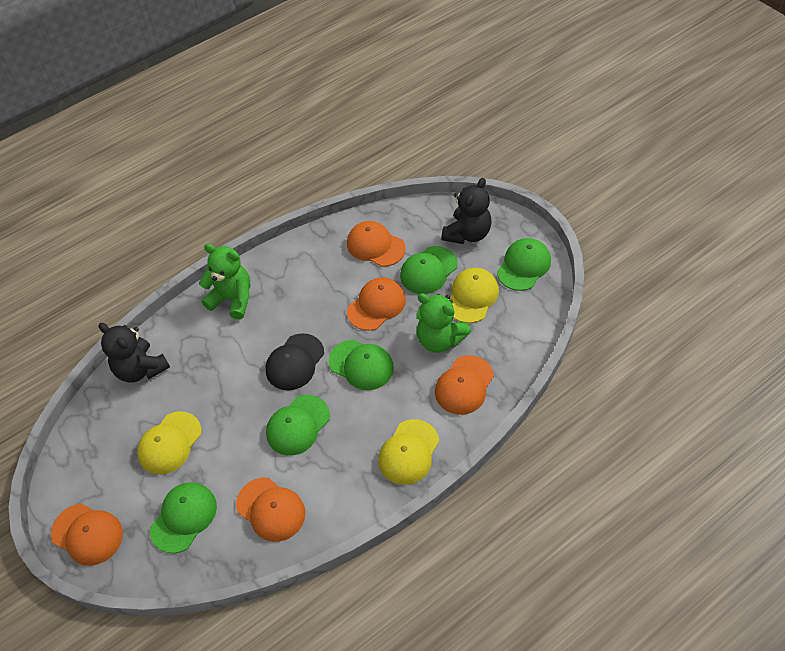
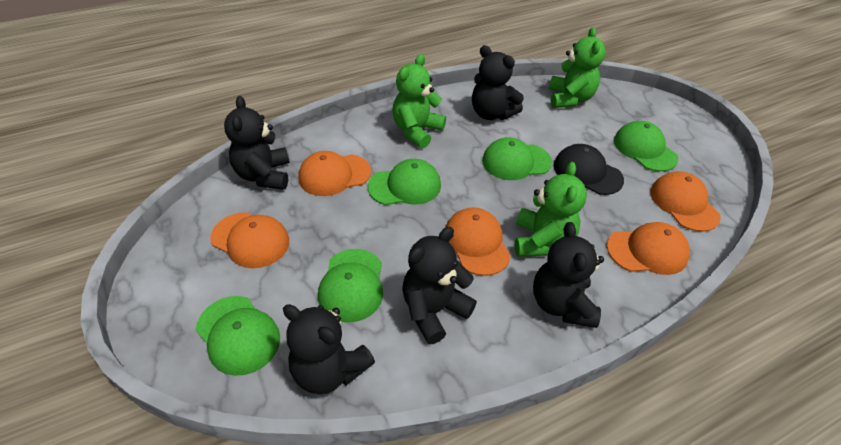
black teddy bear: [99,323,170,383] [441,178,491,244] = 2 -> [224,96,290,190] [283,304,375,394] [402,227,477,344] [472,45,524,120] [533,222,604,328] = 5
green teddy bear: [199,244,250,319] [416,293,471,353] = 2 -> [392,54,446,148] [515,162,587,257] [549,27,605,108] = 3
yellow cap: [137,411,201,475] [378,419,439,485] [449,268,499,323] = 3 -> none = 0

